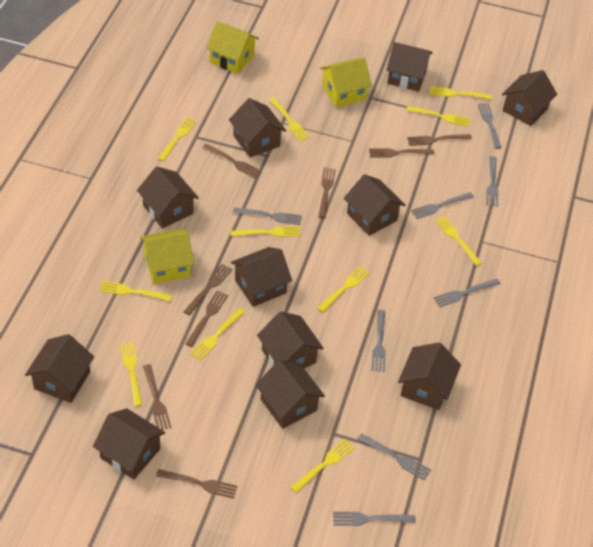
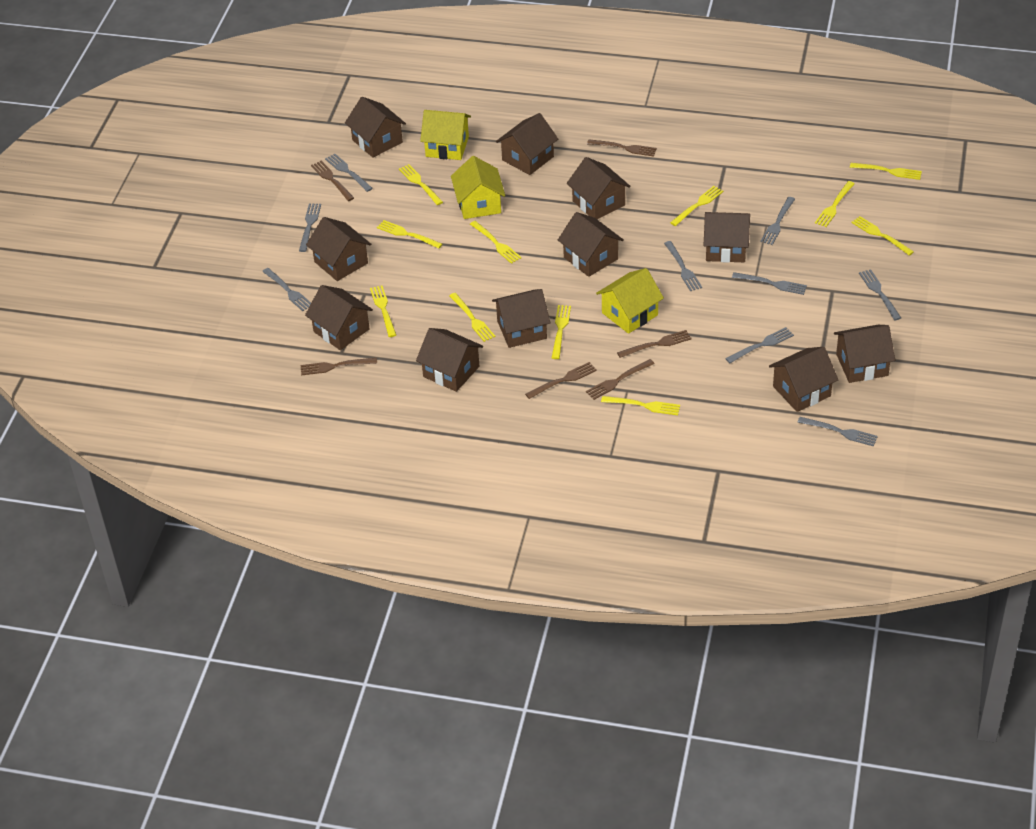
brown fork: [143,364,172,430] [156,469,238,499] [184,264,232,315] [185,291,228,347] [202,144,262,178] [318,168,335,218] [369,148,435,158] [407,134,472,146] = 8 -> [301,358,377,375] [311,161,354,201] [525,362,597,399] [586,359,655,400] [587,139,657,156] [617,330,692,358] = 6
grey fork: [233,208,302,225] [333,512,416,526] [358,433,431,481] [372,310,386,372] [411,192,474,219] [434,279,501,307] [478,103,501,149] [486,156,498,207] = 8 -> [262,268,311,311] [299,203,321,252] [325,154,373,192] [664,241,702,291] [725,327,794,363] [732,272,807,295] [760,197,795,245] [797,417,878,447] [859,269,901,320] = 9

